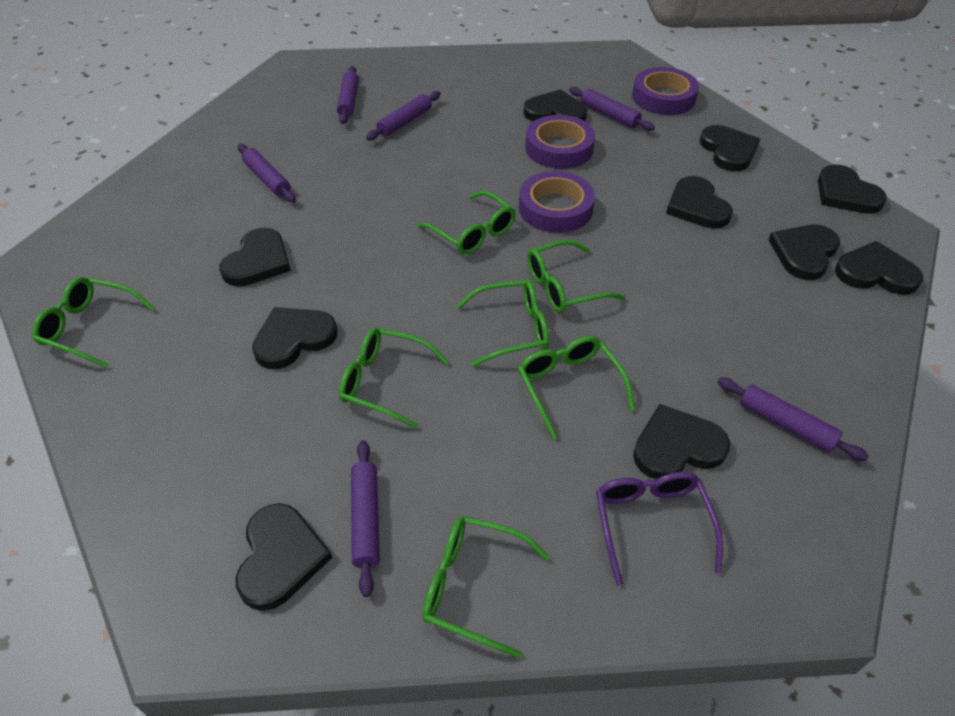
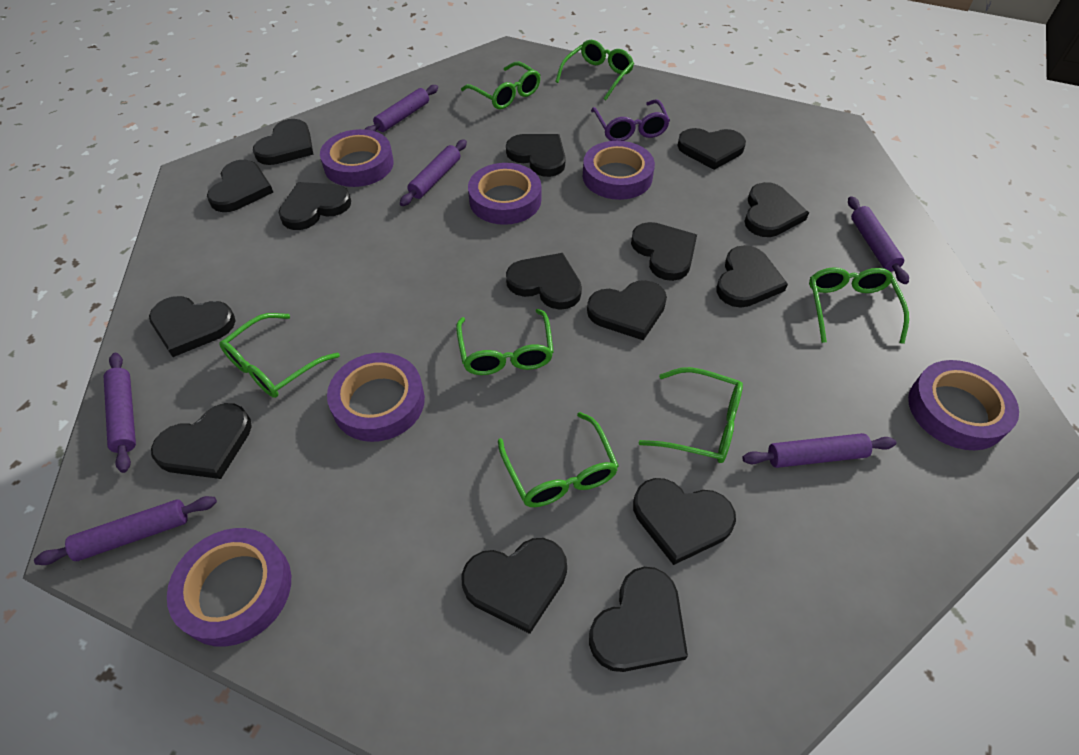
black heart: [219,228,291,287] [236,503,332,611] [252,307,338,369] [523,89,587,121] [633,404,730,479] [666,176,733,228] [700,125,760,171] [768,225,840,280] [818,165,887,214] [835,241,923,295] = 10 -> [149,296,235,357] [151,403,252,479] [207,160,274,212] [253,119,314,165] [279,182,351,230] [462,538,567,634] [506,134,566,177] [506,253,582,310] [587,280,667,340] [589,567,688,672] [631,222,697,281] [633,478,736,565] [678,128,746,170] [716,245,788,308] [745,182,809,237] = 15
purple tape: [519,171,595,233] [525,115,595,169] [632,67,699,115] = 3 -> [167,528,291,647] [320,129,394,187] [327,353,425,442] [468,163,541,225] [583,141,655,200] [908,360,1019,450] = 6

